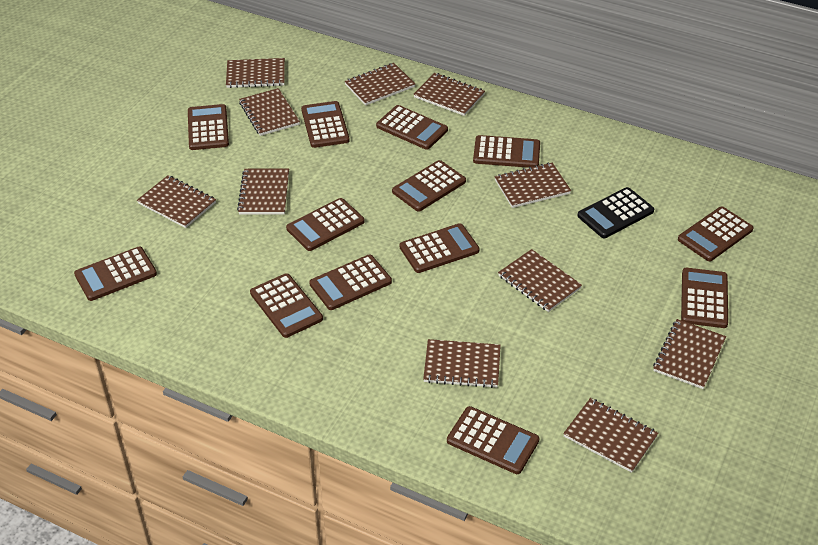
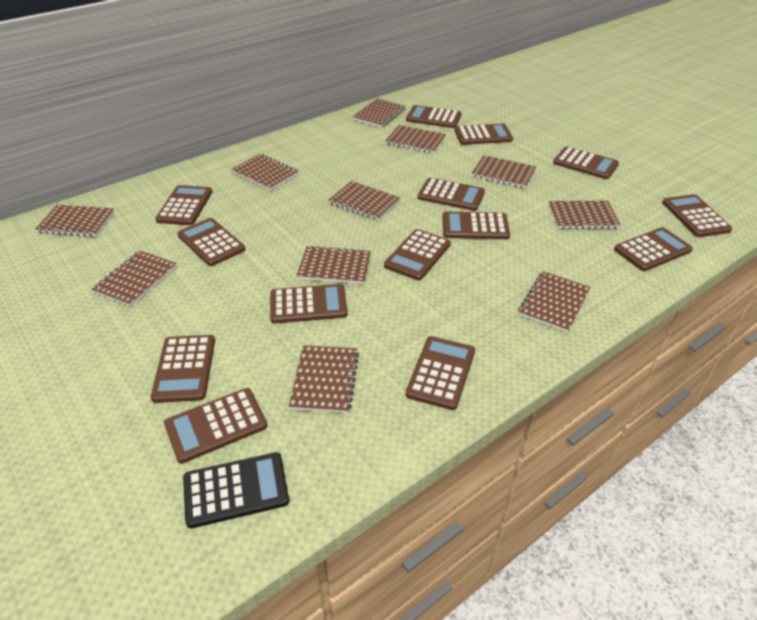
brown calculator: [74,247,157,301] [188,104,229,150] [250,273,323,338] [286,198,364,251] [301,101,350,148] [309,255,392,310] [376,105,448,150] [392,160,466,212] [400,223,479,273] [447,406,539,474] [473,135,540,168] [678,206,754,261] [681,268,728,328] = 13 -> [151,335,215,403] [155,185,212,225] [164,388,267,464] [177,218,245,266] [270,284,347,323] [384,229,451,280] [406,105,461,128] [406,336,475,410] [418,178,485,211] [442,212,510,239] [455,123,513,145] [553,147,619,179] [614,227,693,271] [662,194,732,237] = 14

